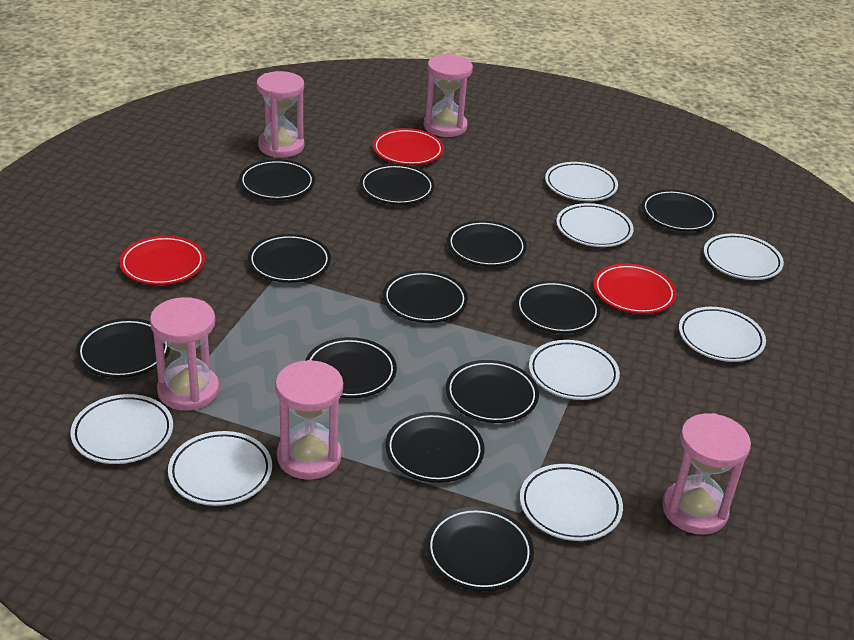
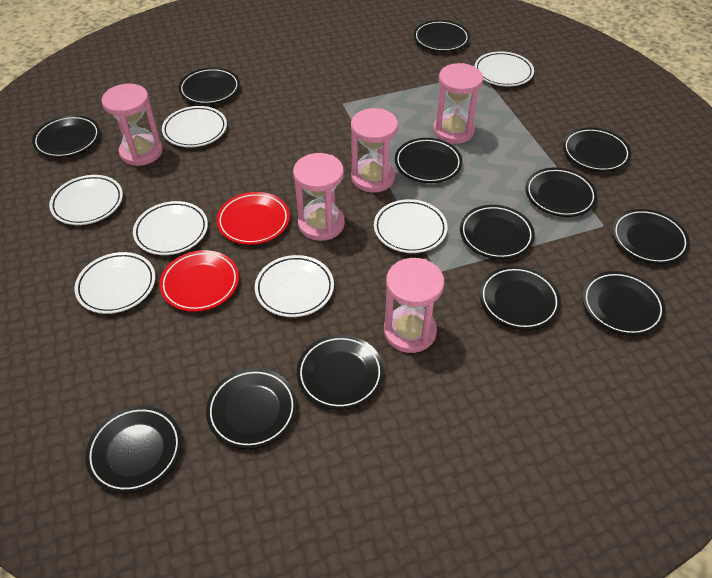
black plate: [76,318,171,378] [239,159,315,200] [248,234,331,283] [305,337,397,398] [360,164,434,205] [383,271,468,323] [385,412,485,483] [426,507,534,591] [446,360,539,423] [447,220,527,267] [515,281,600,334] [642,190,717,231] = 12 -> [32,115,100,158] [85,406,182,493] [179,68,240,105] [206,368,297,449] [297,335,384,410] [395,138,462,183] [414,20,470,52] [460,205,535,259] [480,266,561,330] [525,168,597,217] [563,128,631,172] [582,271,666,336] [612,209,690,264] = 13
red plate: [119,236,205,285] [373,128,444,165] [593,264,676,314] = 3 -> [159,250,239,312] [216,192,290,245] = 2
white plate: [70,394,173,464] [168,431,272,506] [520,464,623,541] [529,340,620,400] [545,162,618,201] [556,203,634,247] [679,307,766,362] [704,234,784,280] = 8 -> [49,175,123,225] [74,252,155,314] [133,201,208,255] [162,106,227,147] [255,255,334,317] [374,199,448,253] [475,51,534,86] = 7

